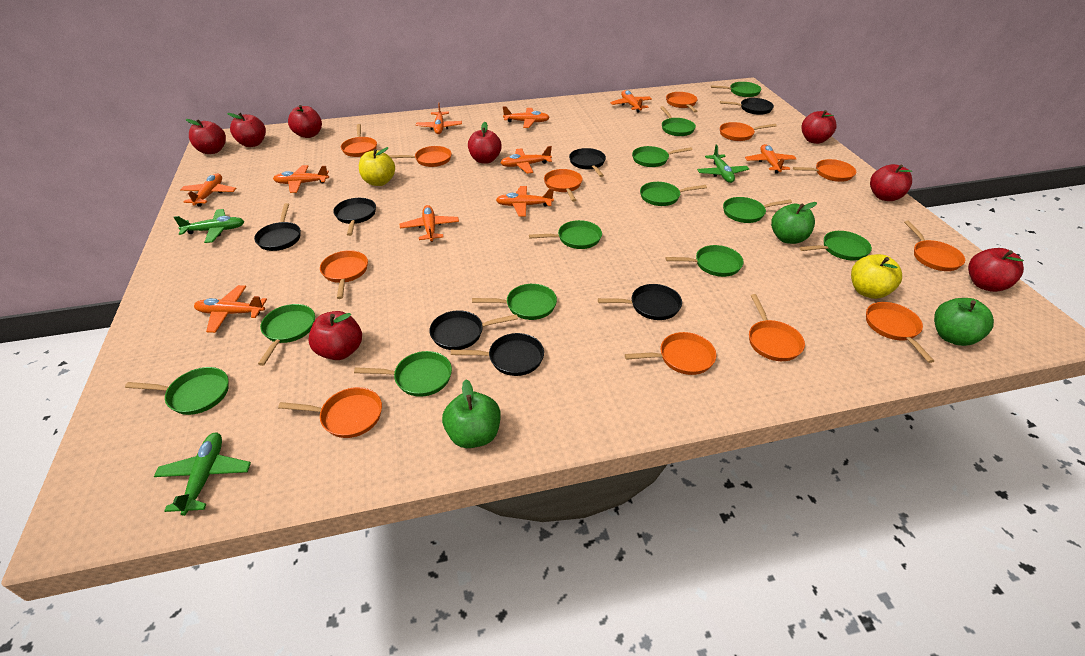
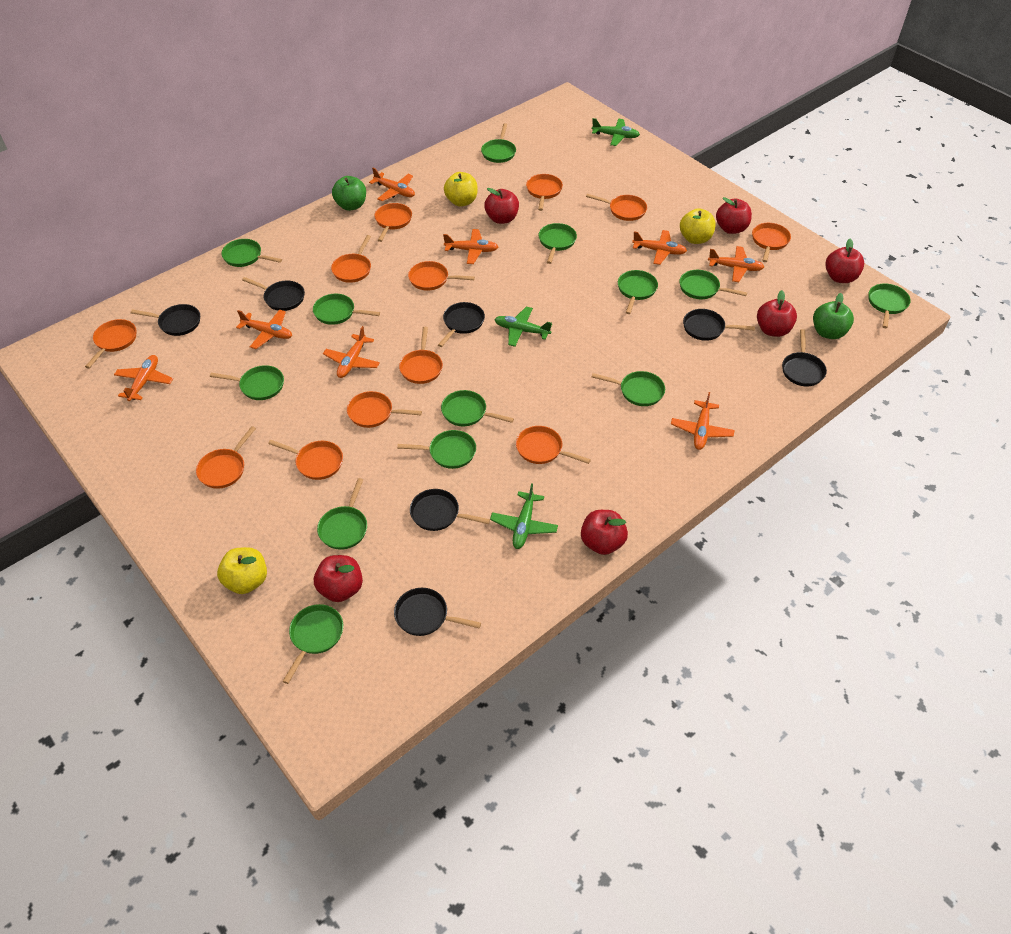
green apple: [442,380,500,448] [771,202,817,244] [934,298,994,346] = 3 -> [332,176,366,211] [813,293,854,339] = 2
green pan: [125,367,229,415] [258,304,315,366] [354,351,452,397] [472,284,557,320] [529,220,602,249] [632,146,692,167] [640,182,707,206] [660,106,696,136] [665,245,744,277] [711,82,761,97] [723,197,792,223] [800,231,872,260] = 12 -> [210,365,284,400] [221,239,282,267] [282,604,343,684] [313,294,380,325] [317,478,367,550] [397,430,476,469] [441,390,514,426] [481,123,516,163] [539,223,577,264] [592,371,665,406] [618,270,658,314] [679,270,747,299] [869,283,911,328] = 13
orange plane: [180,174,237,206] [194,285,267,333] [273,165,329,193] [400,205,459,242] [416,102,462,134] [496,186,554,217] [500,146,552,174] [503,106,550,128] [610,90,652,113] [745,144,796,174] = 10 -> [114,355,173,401] [236,310,292,349] [323,326,380,378] [369,168,415,201] [443,229,498,264] [632,230,687,265] [671,392,735,450] [708,246,764,282] = 8
red apple: [186,119,226,154] [227,113,266,147] [288,105,322,138] [308,311,362,360] [468,122,502,164] [801,110,837,144] [870,164,912,201] [968,248,1024,292] = 8 -> [314,555,363,602] [484,188,519,224] [581,510,628,555] [716,197,752,234] [757,290,797,337] [825,239,864,283] = 6
yellow apple: [359,147,395,186] [851,254,902,299] = 2 -> [217,547,267,594] [444,172,478,207] [680,208,716,244] = 3

